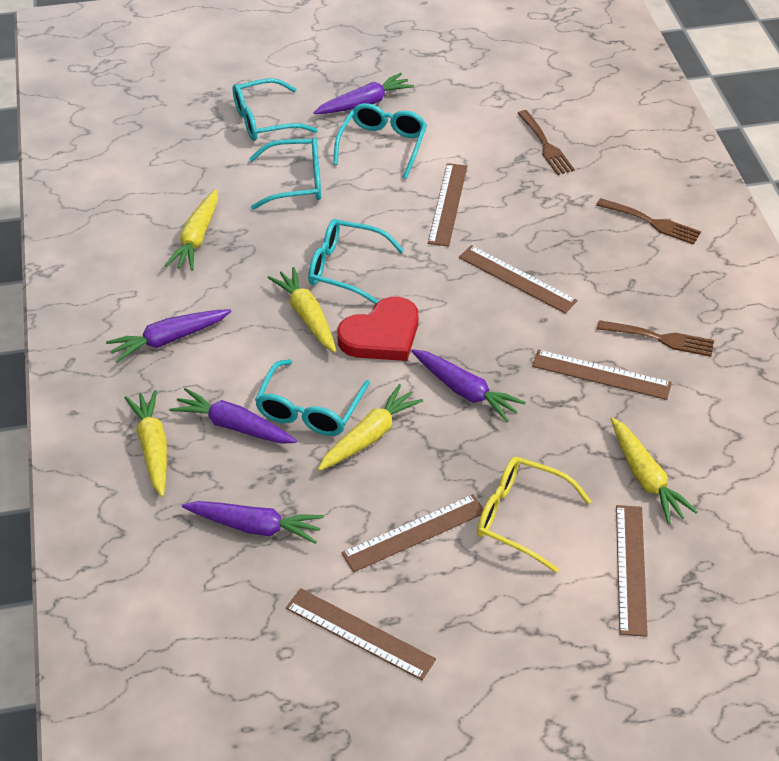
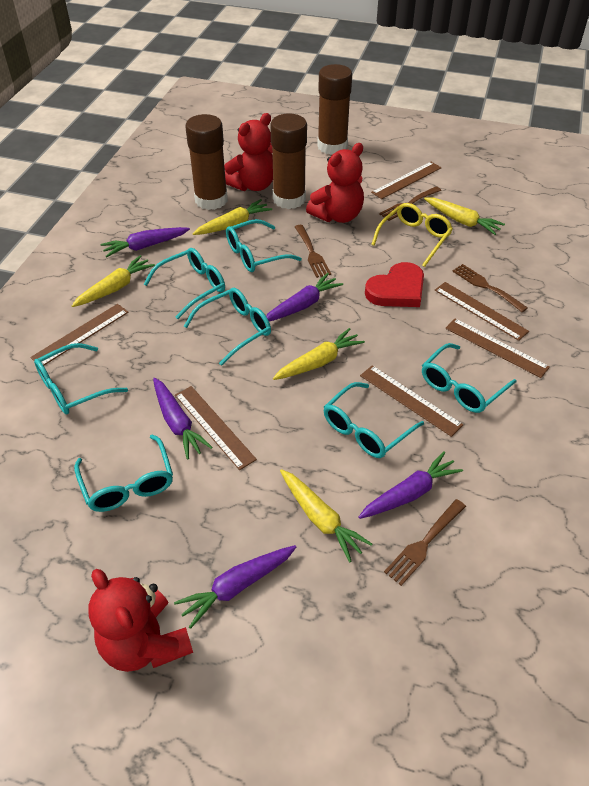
brown fork: [517,110,575,175] [596,198,701,245] [597,320,714,357] = 3 -> [295,225,331,278] [379,186,441,221] [384,499,466,586] [452,264,528,312] = 4
brown glue stick: none = 0 -> [185,114,228,210] [270,113,307,209] [317,64,352,155] = 3
red teddy bear: none = 0 -> [88,569,193,672] [224,113,273,191] [306,143,364,223] = 3
turquoise glasses: [233,78,318,141] [249,138,321,210] [255,359,370,436] [308,219,404,304] [333,103,427,179] = 5 -> [34,343,128,415] [74,434,173,512] [144,248,225,319] [184,288,271,366] [226,219,302,272] [324,382,424,458] [422,343,517,413] = 7

